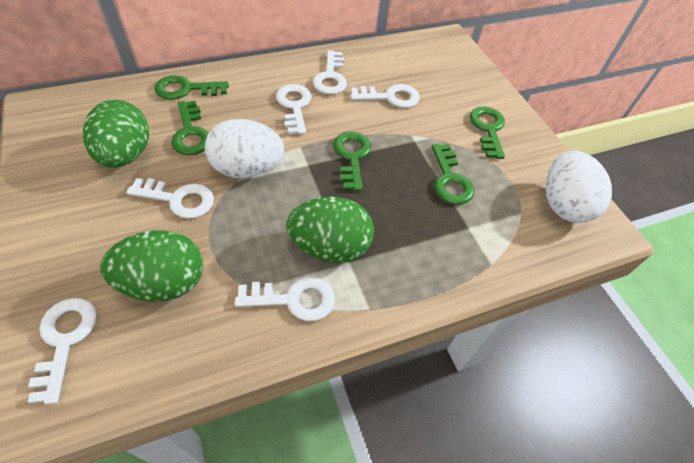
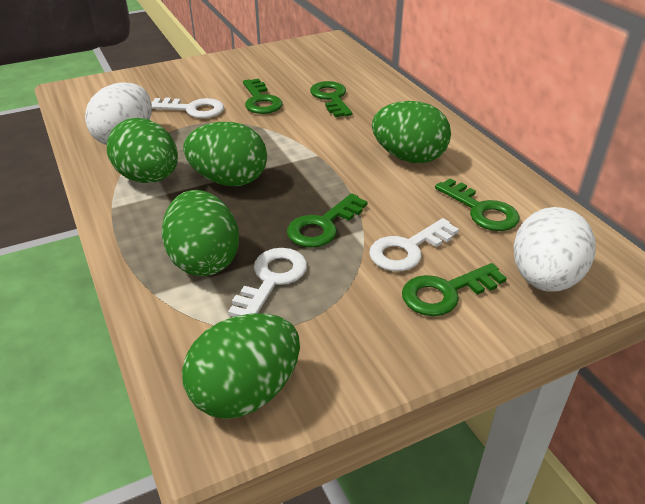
green egg: [83,100,149,168] [100,231,203,302] [287,197,374,263] = 3 -> [107,118,178,183] [162,190,239,276] [182,314,300,419] [183,122,267,186] [372,101,451,163] = 5
white key: [28,298,97,405] [126,178,214,219] [235,277,335,321] [276,84,312,135] [313,51,347,94] [350,84,420,108] = 6 -> [151,97,224,118] [228,248,307,317] [369,218,459,271] = 3

